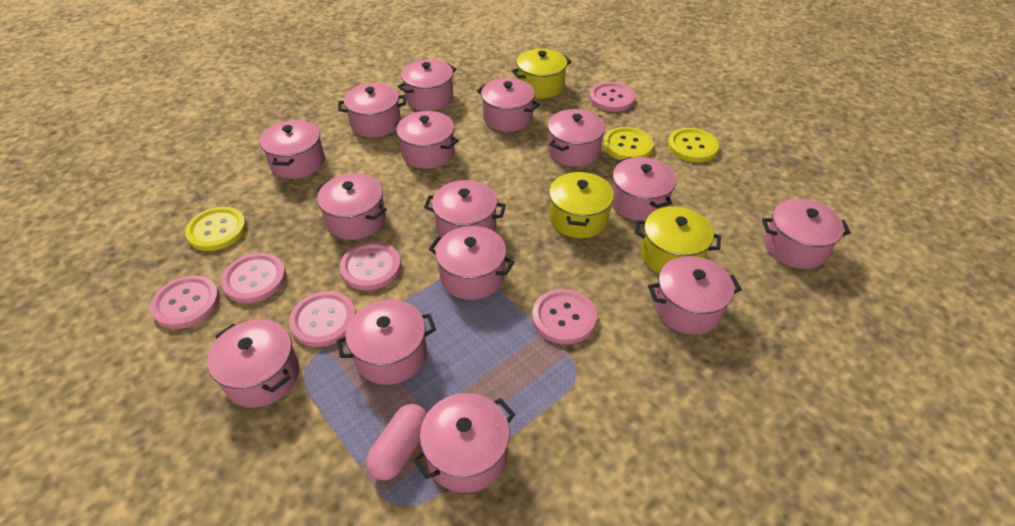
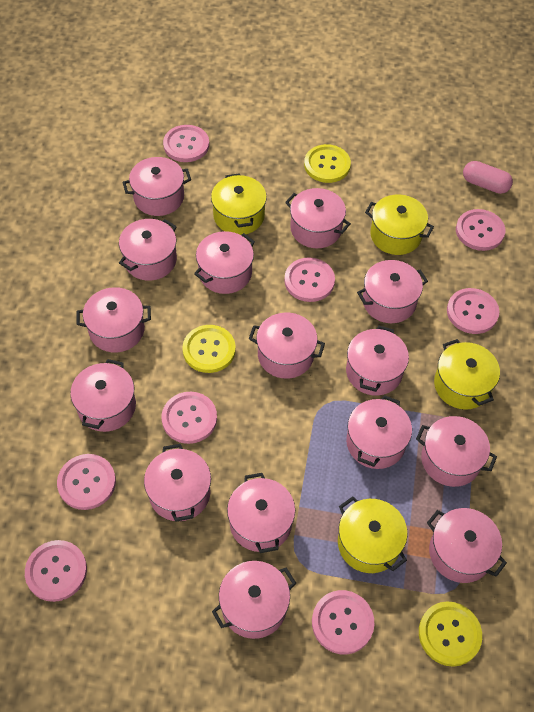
pink button: [150,275,220,329] [221,253,286,303] [289,291,356,347] [340,242,401,290] [532,289,597,344] [589,82,635,112] = 6 -> [25,540,87,602] [57,454,116,510] [162,392,217,444] [163,125,209,162] [284,257,335,302] [312,590,374,654] [447,288,499,334] [456,209,505,251] = 8
yellow pot: [511,49,572,98] [549,171,614,238] [635,207,721,273] = 3 -> [211,173,267,235] [338,496,407,573] [365,195,434,255] [434,339,500,410] = 4

